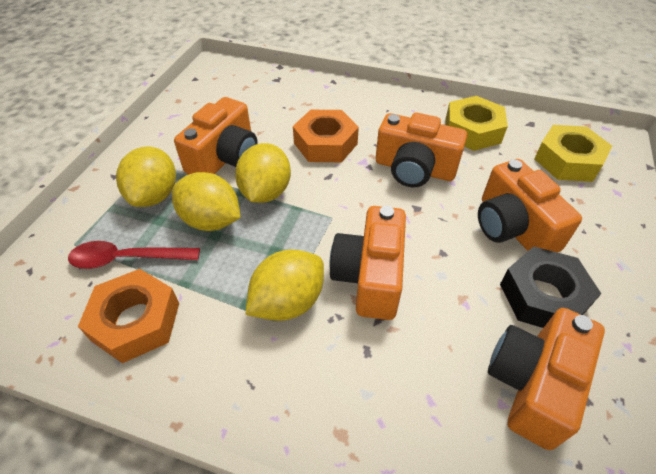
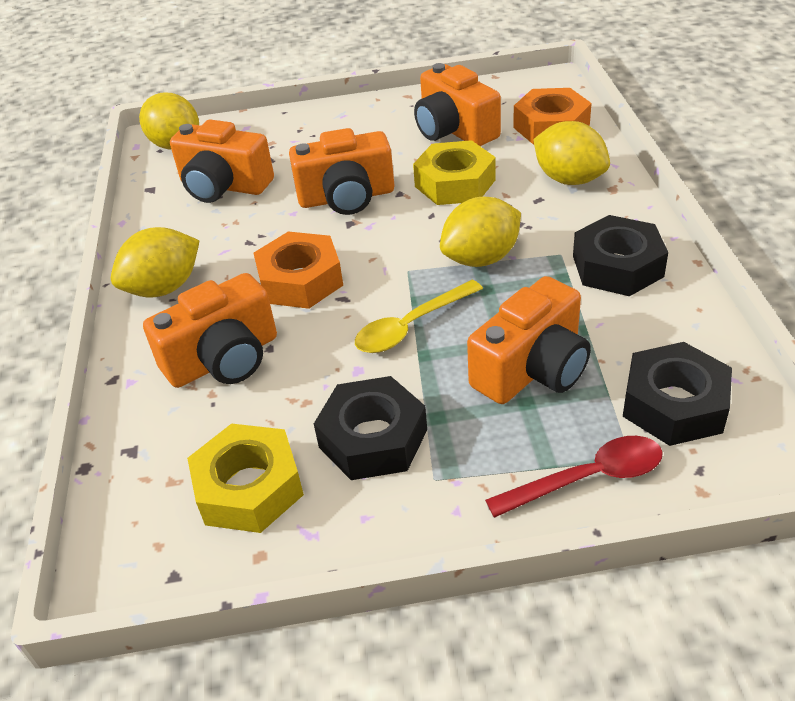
black nut: [500,246,601,328] = 1 -> [314,376,427,480] [573,215,668,296] [623,342,732,446] = 3
yellow spoon: none = 0 -> [355,280,483,353] = 1

